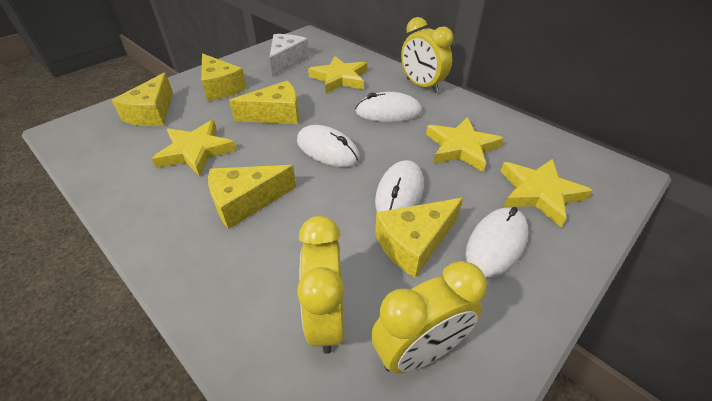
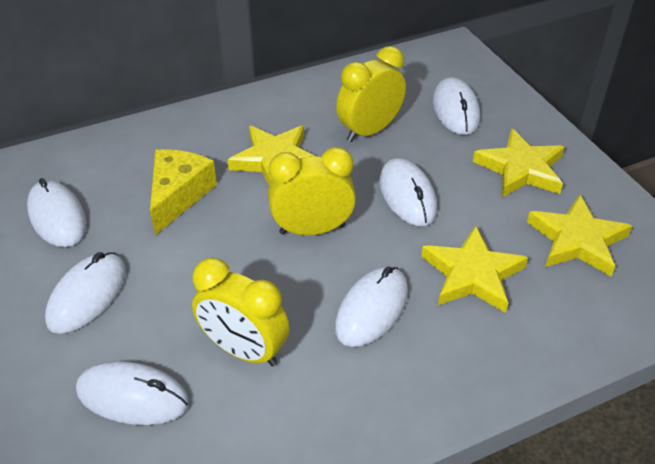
white cheese: [269,34,309,77] = 1 -> none = 0
white mouse: [297,125,360,167] [355,92,422,122] [375,160,424,212] [465,207,529,277] = 4 -> [27,178,86,247] [45,252,126,334] [76,361,189,425] [335,266,408,347] [379,158,437,226] [433,77,480,135] = 6
yellow cheese: [112,72,173,126] [201,53,247,101] [208,165,296,229] [229,80,299,124] [375,198,463,278] = 5 -> [150,149,217,235] = 1

